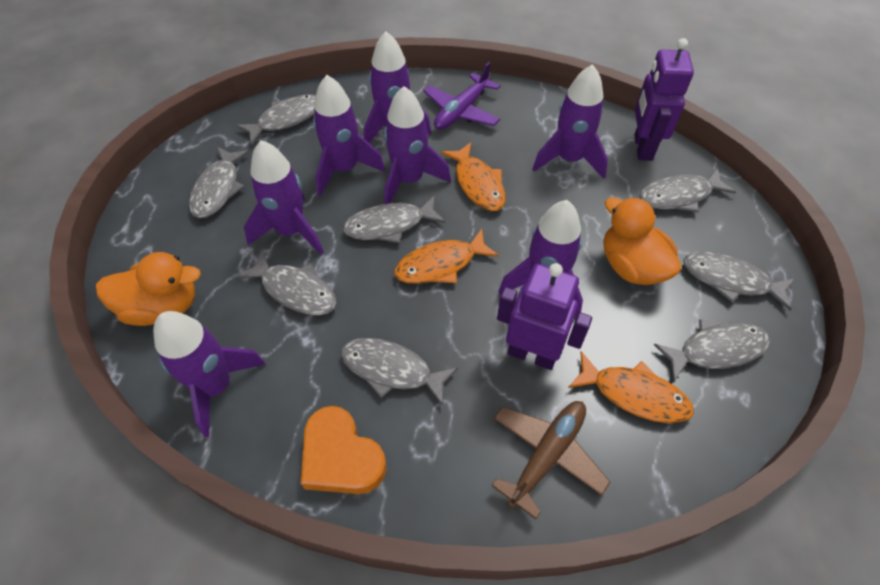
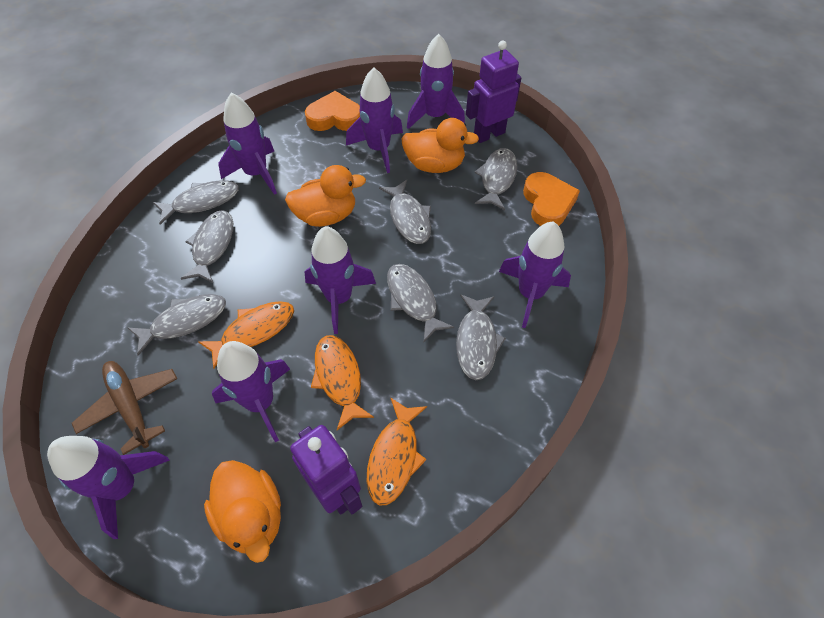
grey fish: [189,147,250,218] [236,94,316,145] [236,251,337,315] [341,338,458,406] [343,195,445,243] [639,168,736,212] [654,319,770,382] [683,252,794,311] = 8 -> [128,294,226,356] [153,180,239,225] [180,210,233,283] [379,180,431,244] [387,264,454,343] [456,294,506,380] [474,148,517,210] = 7
orange duck: [96,252,201,326] [603,197,681,285] = 2 -> [204,460,281,563] [285,165,366,227] [401,118,479,173] = 3
orange heart: [301,406,387,494] = 1 -> [305,91,360,131] [523,172,580,226] = 2
purple plane: [423,62,501,130] = 1 -> none = 0

